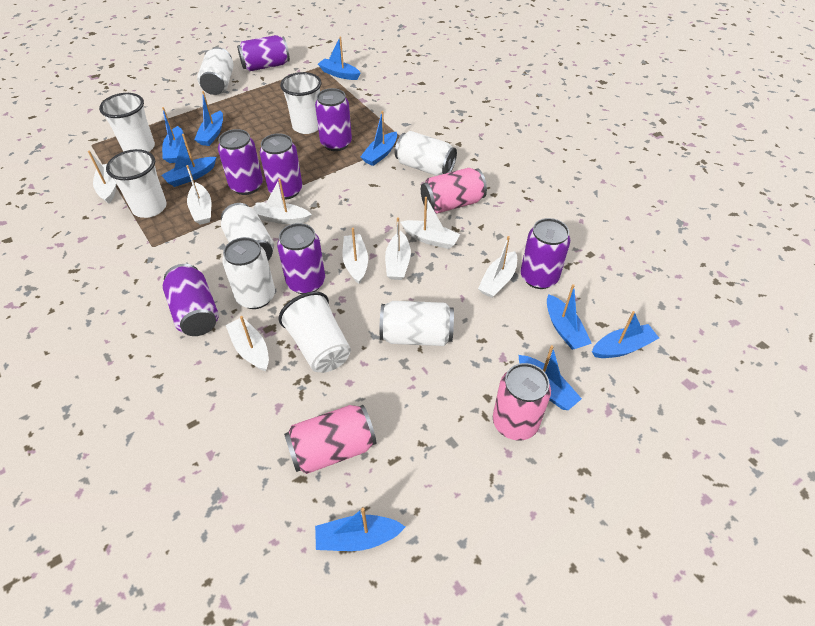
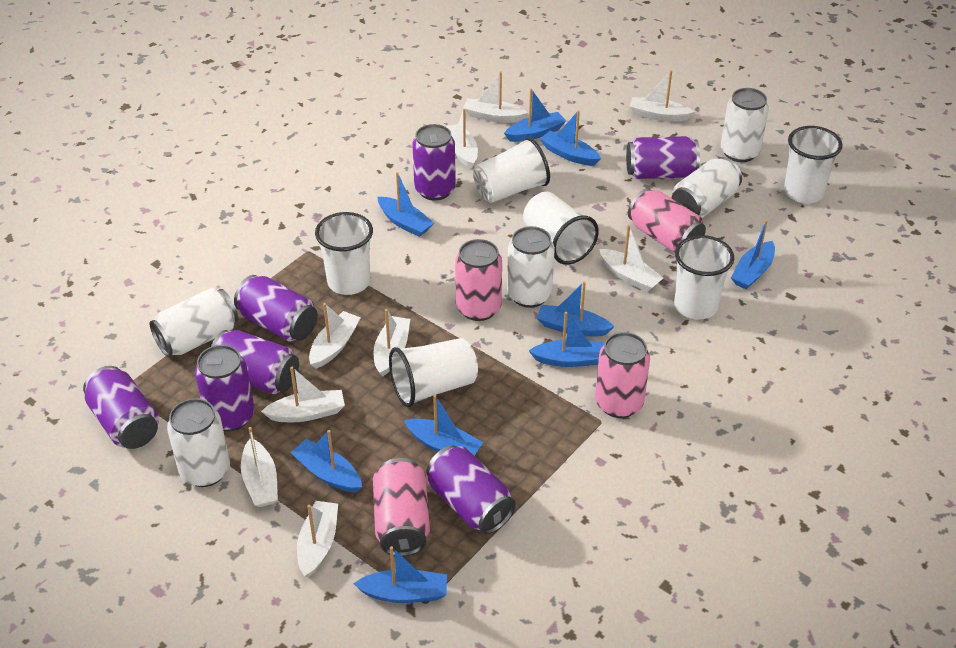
pink can: [284,405,376,474] [421,168,487,214] [493,363,551,440] = 3 -> [373,458,430,557] [455,239,502,321] [595,332,650,418] [628,188,706,253] = 4
white boat: [88,151,116,204] [186,165,211,225] [226,316,269,371] [253,179,312,224] [342,228,368,284] [385,217,411,280] [400,197,460,249] [478,236,517,298] = 8 -> [241,427,278,507] [261,367,345,422] [297,501,338,578] [309,303,361,369] [373,309,410,377] [445,109,478,169] [463,71,528,123] [599,225,664,292] [629,70,694,122] = 9
white cup: [99,93,155,152] [106,149,167,218] [279,291,351,373] [280,72,322,134] = 4 -> [315,212,373,295] [389,338,478,408] [473,137,550,203] [523,192,599,265] [674,235,734,320] [784,126,843,204] = 6

